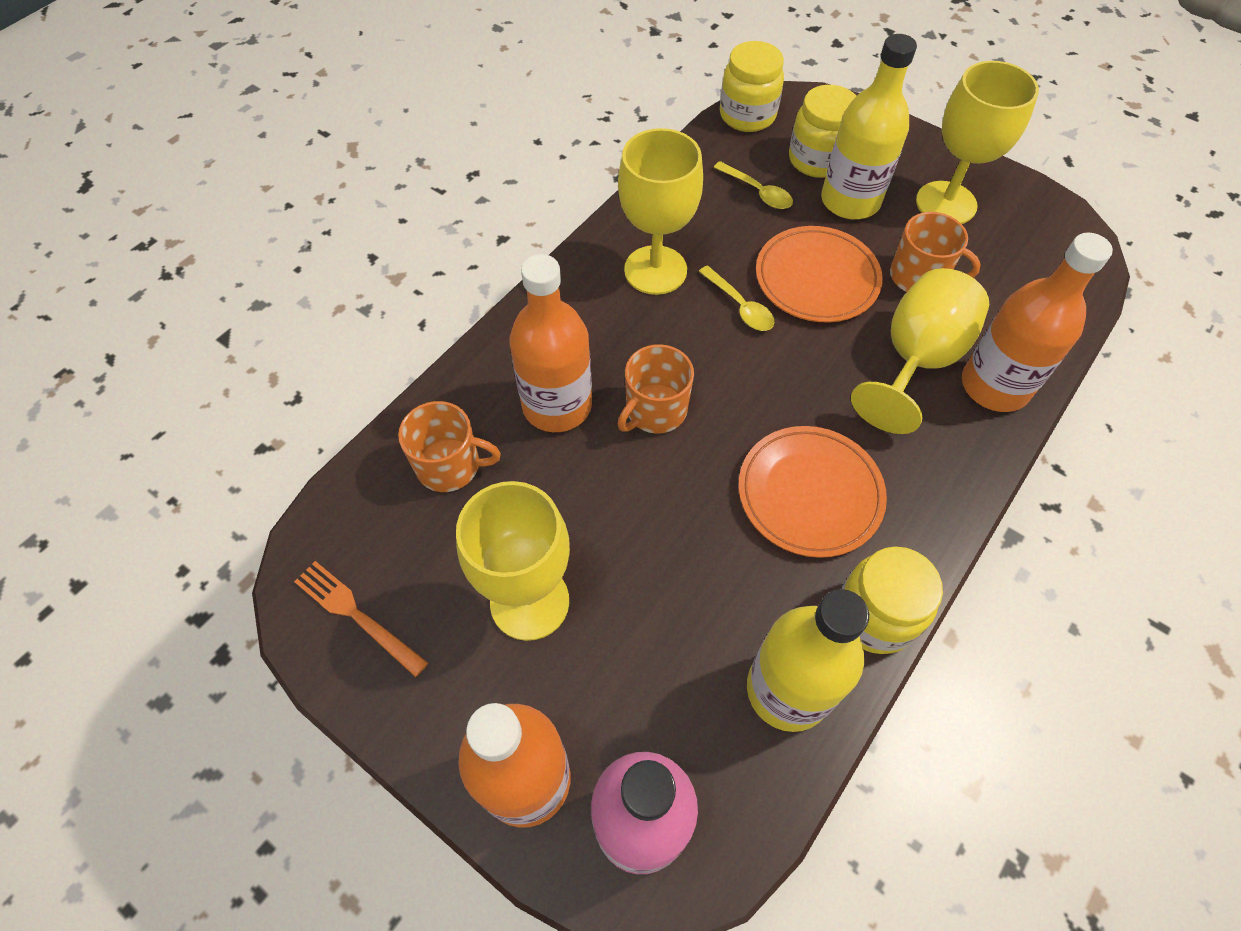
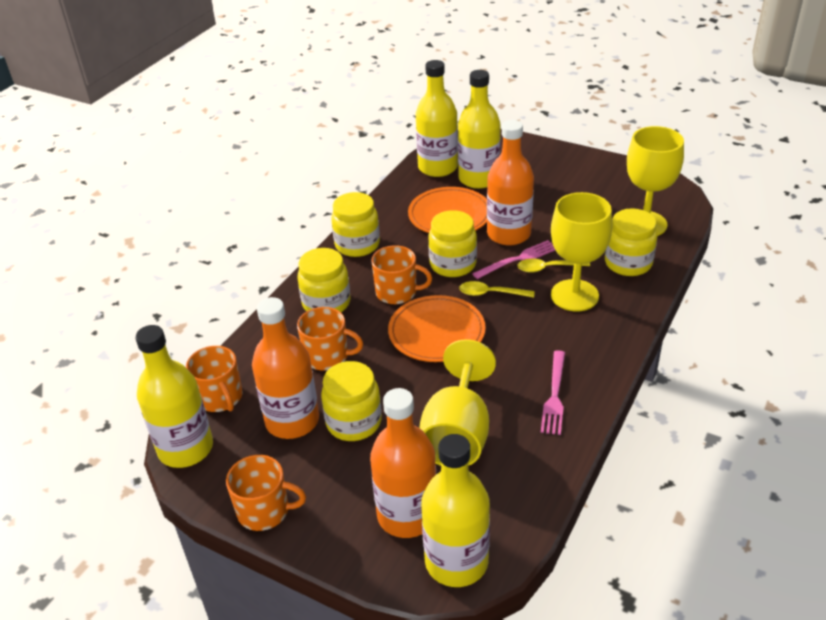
orange fork: [294,561,428,677] = 1 -> none = 0
orange mug: [398,401,501,492] [618,344,694,434] [890,212,981,292] = 3 -> [186,346,243,412] [226,455,306,531] [297,307,363,371] [371,245,432,304] = 4
pink bottle: [591,752,698,874] = 1 -> none = 0
pink fork: none = 0 -> [472,240,555,279] [541,350,565,435] = 2
yellow bottle: [747,589,869,732] [821,34,917,219] = 2 -> [135,325,213,468] [416,60,458,177] [421,434,490,587] [458,70,501,189] = 4
yellow goblet: [456,481,570,641] [618,128,703,295] [851,268,989,434] [916,61,1039,224] = 4 -> [419,339,496,466] [551,192,612,312] [627,126,684,236] = 3
yellow jar: [720,41,784,132] [789,85,856,178] [841,547,943,654] = 3 -> [297,248,350,312] [321,361,382,441] [331,192,380,257] [428,210,477,277] [605,208,657,276] = 5

